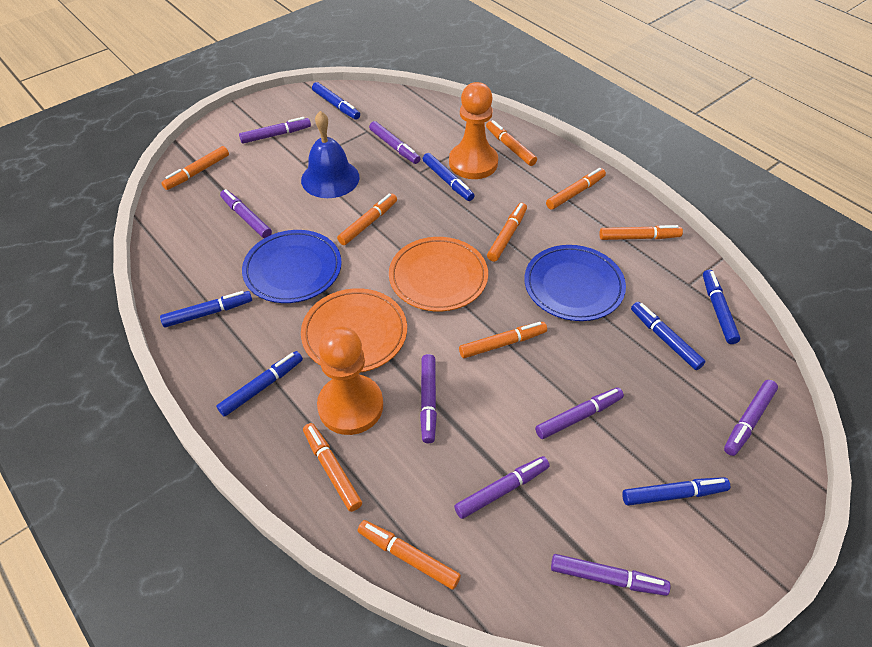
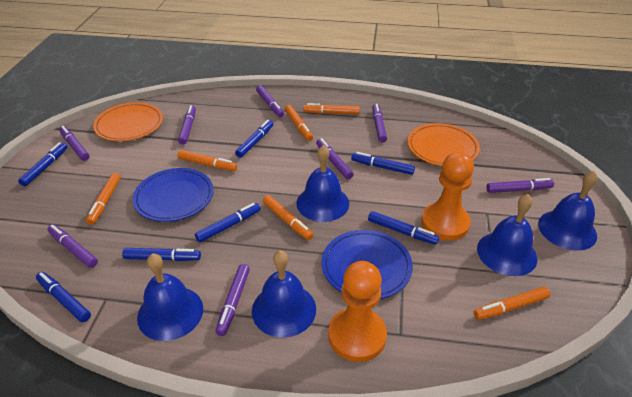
blue bell: [301,111,360,198] = 1 -> [137,253,203,341] [252,250,316,338] [296,145,349,222] [477,194,537,276] [538,171,598,251] = 5
orange marker: [161,146,229,190] [303,423,362,512] [337,194,397,245] [358,520,461,590] [459,322,547,358] [486,120,537,166] [487,203,527,262] [546,168,606,210] [599,225,683,240] = 9 -> [86,173,121,225] [177,150,237,171] [263,195,314,240] [285,105,313,141] [303,103,360,114] [474,286,551,320] = 6

